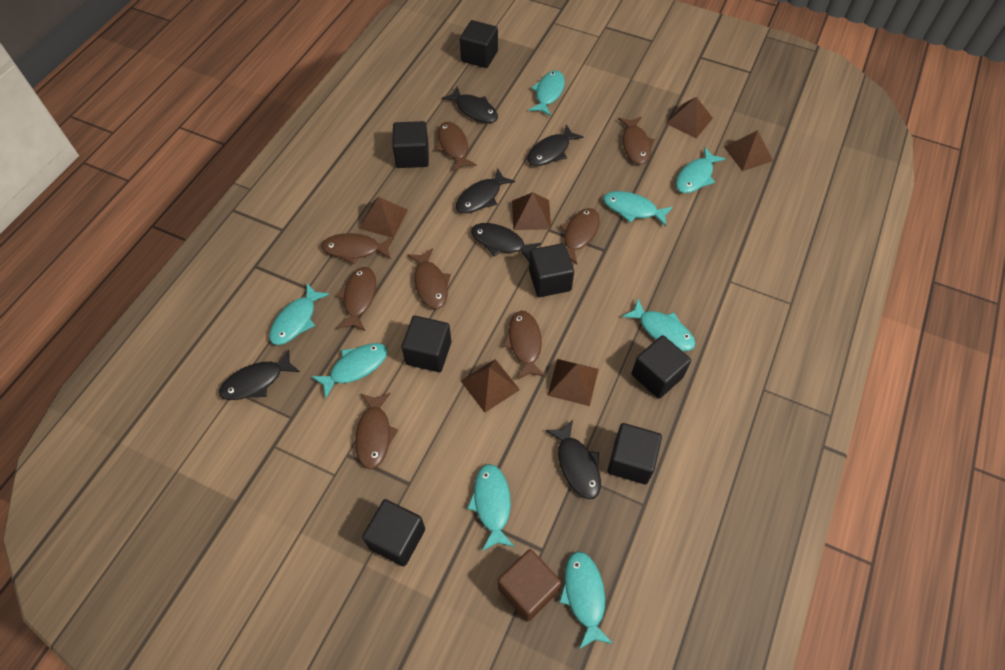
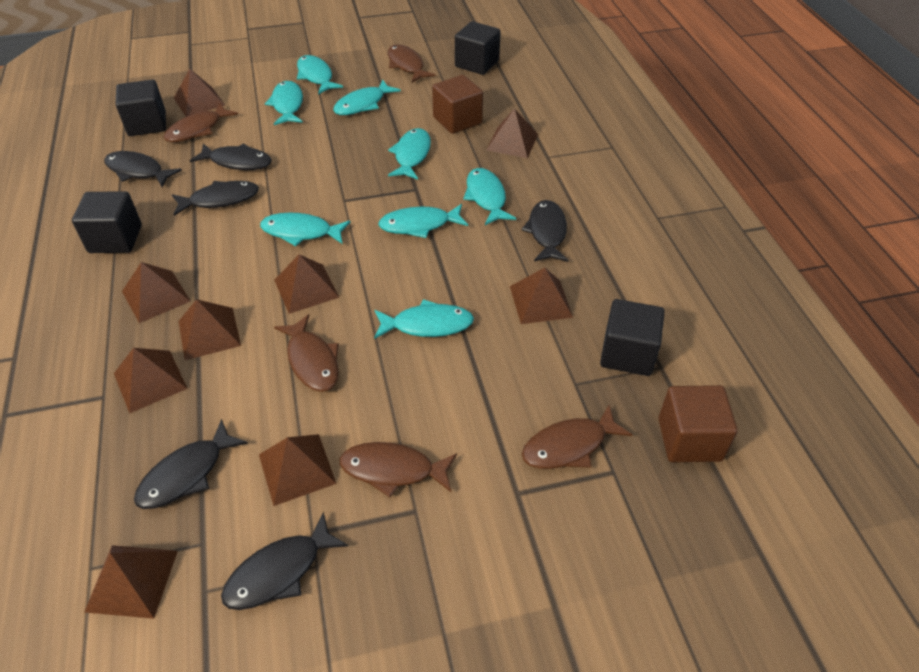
black cube: [362,499,425,566] [392,121,429,168] [402,316,451,372] [460,20,498,68] [529,243,574,297] [607,423,662,484] [632,335,691,399] = 7 -> [72,191,142,253] [115,80,166,136] [455,21,501,75] [600,299,665,376] = 4
brown cube: [498,549,561,622] = 1 -> [432,75,483,134] [658,385,738,462] = 2
brown fish: [322,233,394,265] [337,267,376,331] [355,393,398,469] [407,248,451,309] [436,122,477,172] [503,311,546,379] [560,208,600,265] [618,116,655,165] = 8 -> [164,103,238,142] [274,314,339,392] [339,442,457,497] [388,45,436,83] [522,405,632,469] = 5
brown pyramid: [359,197,408,238] [461,359,520,413] [512,192,551,230] [547,359,599,406] [666,97,713,138] [724,130,773,171] = 6 -> [84,545,178,619] [114,348,187,414] [122,262,190,323] [174,69,225,117] [178,299,241,360] [259,434,336,506] [274,254,340,314] [486,108,538,158] [510,268,573,324] = 9

